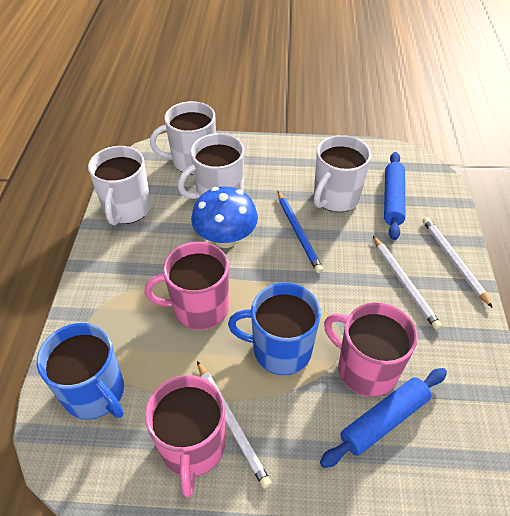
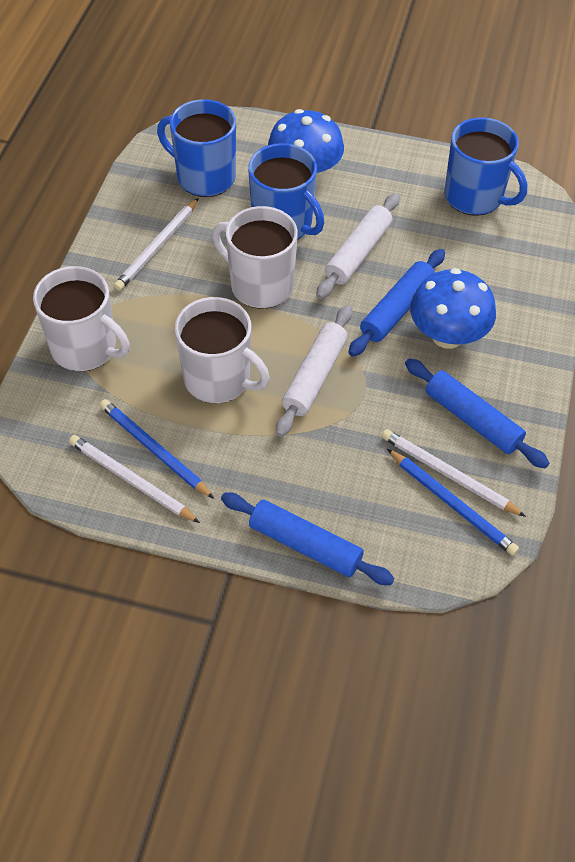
blue mug: [37,323,124,420] [228,283,321,375] = 2 -> [157,99,236,197] [248,143,324,240] [444,117,527,216] = 3
blue mushroom: [191,186,258,248] = 1 -> [268,109,344,181] [410,268,496,349] = 2
blue pencil: [278,191,323,273] = 1 -> [100,399,214,499] [387,449,519,556] = 2
blue rolling pin: [320,368,447,468] [384,152,405,240] = 2 -> [221,493,394,585] [348,249,445,357] [405,358,549,468] = 3
pink mug: [145,242,229,330] [145,375,226,498] [324,302,418,397] = 3 -> none = 0
white mug: [88,146,151,225] [150,101,216,175] [178,133,244,199] [314,135,371,212] = 4 -> [33,266,130,372] [175,297,270,404] [212,206,298,309] = 3
white rolling pin: none = 0 -> [276,305,352,437] [316,193,399,299] = 2

